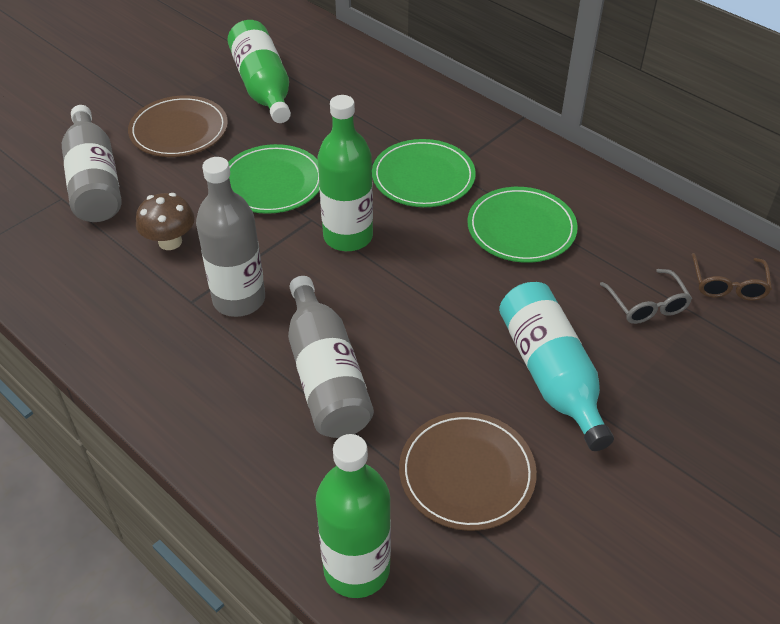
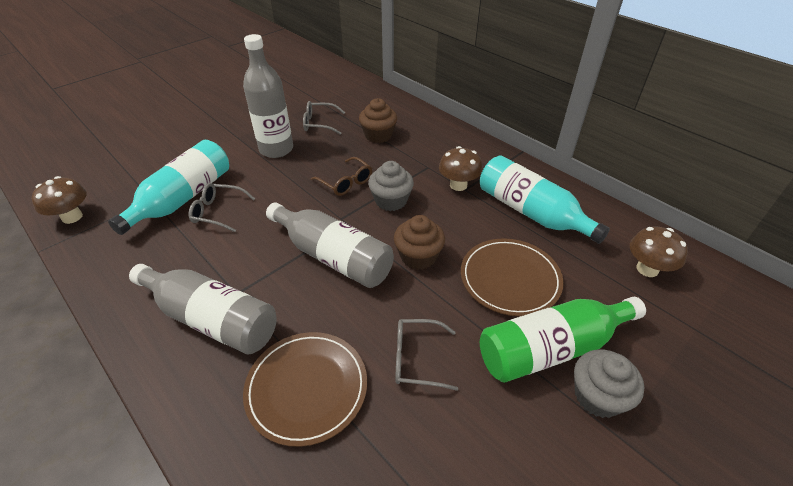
brown cupcake: none = 0 -> [359,98,397,143] [394,215,445,270] = 2
brown mushroom: [136,193,195,250] = 1 -> [32,176,87,224] [439,146,482,191] [630,226,688,277] = 3
green bottle: [228,20,291,123] [316,434,391,598] [318,95,373,251] = 3 -> [480,297,646,383] = 1
green plate: [228,144,319,214] [372,139,476,207] [467,187,578,263] = 3 -> none = 0
grey cupcake: none = 0 -> [368,161,414,211] [574,349,644,418] = 2
grey glasses: [600,269,692,324] = 1 -> [189,183,255,232] [303,101,345,135] [395,319,458,391] = 3
turquoise bottle: [499,282,614,451] = 1 -> [108,140,229,235] [480,155,610,244] = 2

